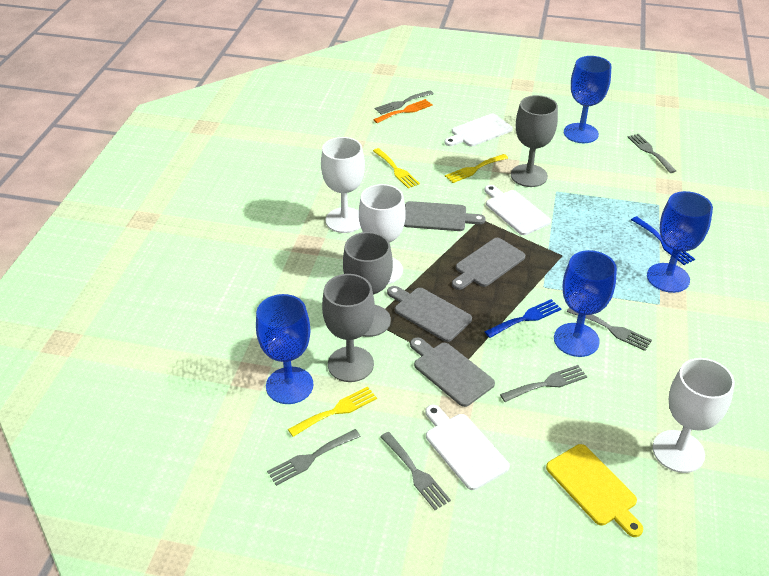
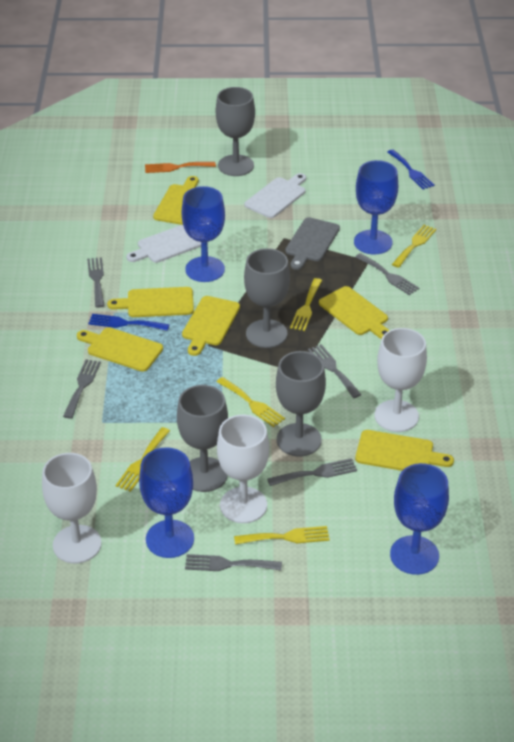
grey cutting board: [387,286,472,342] [404,201,486,231] [410,337,495,407] [452,238,525,290] = 4 -> [285,217,340,270] = 1
grey goblet: [322,274,375,382] [343,232,393,337] [511,95,558,187] = 3 -> [177,385,228,492] [216,87,255,176] [244,248,290,348] [276,351,326,457] = 4
white cutting board: [425,405,510,490] [444,114,513,146] [485,185,551,235] = 3 -> [126,225,201,263] [245,173,306,218] = 2
yellow cutting board: [546,444,643,537] = 1 -> [77,327,163,372] [107,287,194,317] [153,176,199,225] [182,296,240,356] [319,286,390,339] [355,430,454,471] = 6
yellow fork: [288,387,377,437] [373,148,420,189] [445,154,508,183] = 3 -> [116,427,170,492] [216,377,285,427] [234,526,330,545] [290,278,322,331] [392,225,437,268] = 5

